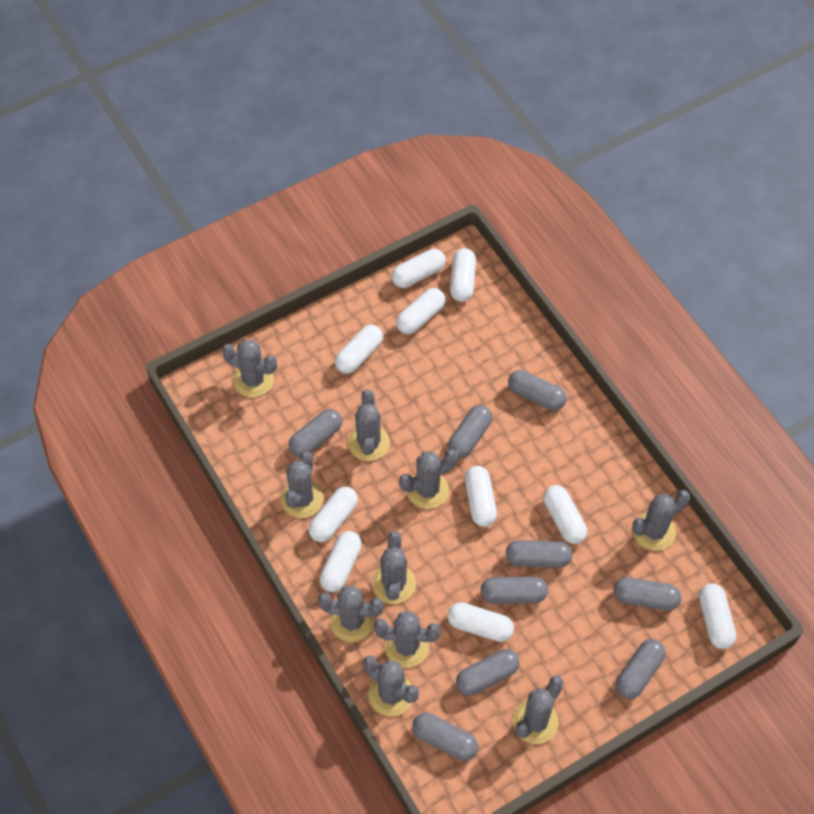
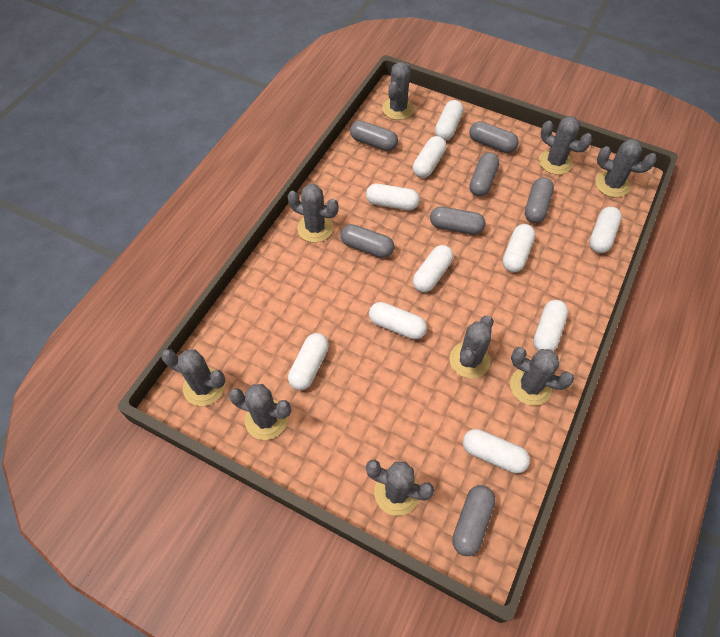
grey cactus: [222,340,277,397] [281,451,323,518] [318,585,383,642] [348,390,390,461] [363,655,419,716] [372,531,416,604] [374,611,441,668] [399,450,458,509] [513,676,564,744] [632,490,690,551] = 10 -> [161,349,226,406] [229,384,291,440] [288,184,339,242] [366,460,434,516] [382,62,414,120] [449,316,494,379] [510,347,574,406] [539,116,592,175] [595,139,657,197] = 9
grey capsule: [288,409,342,457] [412,712,478,761] [447,405,492,459] [456,649,520,696] [481,576,548,604] [506,540,572,568] [508,370,567,411] [613,577,681,611] [616,639,666,699] = 9 -> [340,224,394,258] [350,121,398,151] [430,207,485,235] [452,485,495,556] [469,121,519,153] [469,152,499,196] [525,177,554,223] = 7

